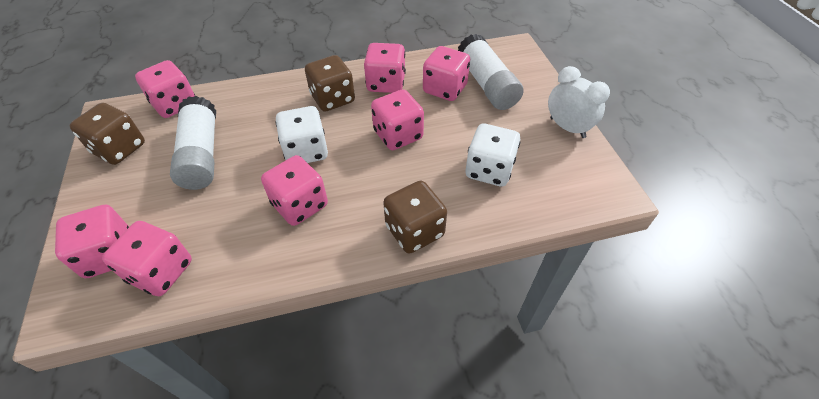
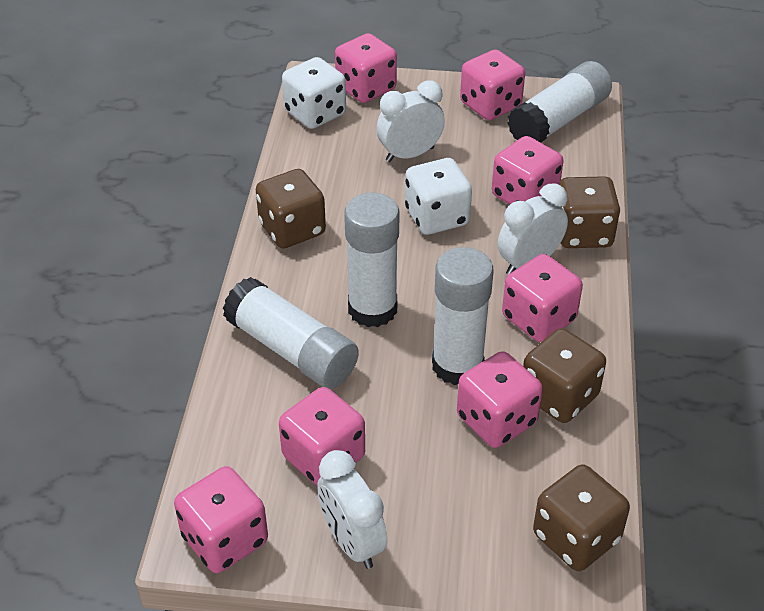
brown dice: [70,103,145,165] [305,55,355,111] [383,181,447,254] = 3 -> [256,169,326,248] [523,328,606,423] [533,464,630,571] [559,176,620,248] = 4
white clock: [548,66,610,138] = 1 -> [317,450,387,569] [377,80,445,162] [498,183,568,275] = 3
white glue stick: [170,96,216,190] [458,34,524,110] = 2 -> [223,277,359,389] [344,193,400,327] [432,247,493,385] [507,61,612,142] = 4

